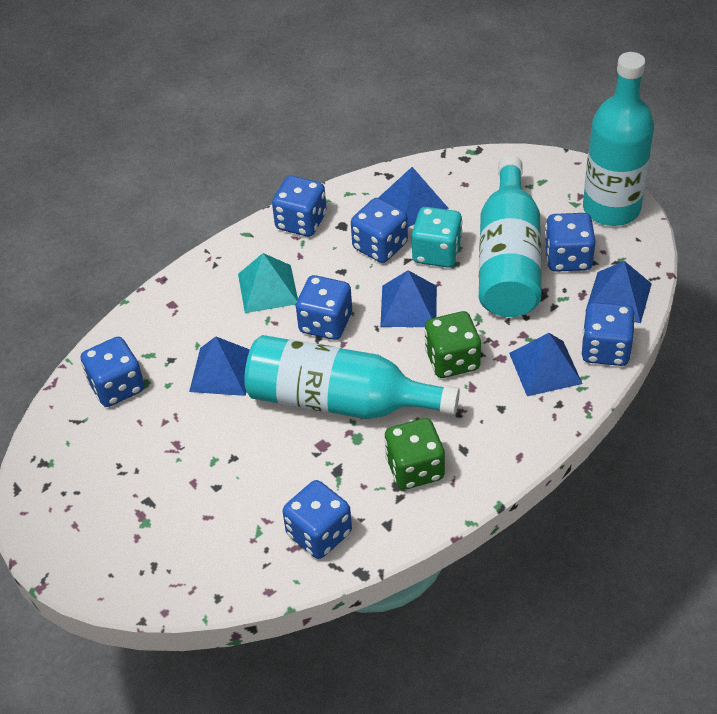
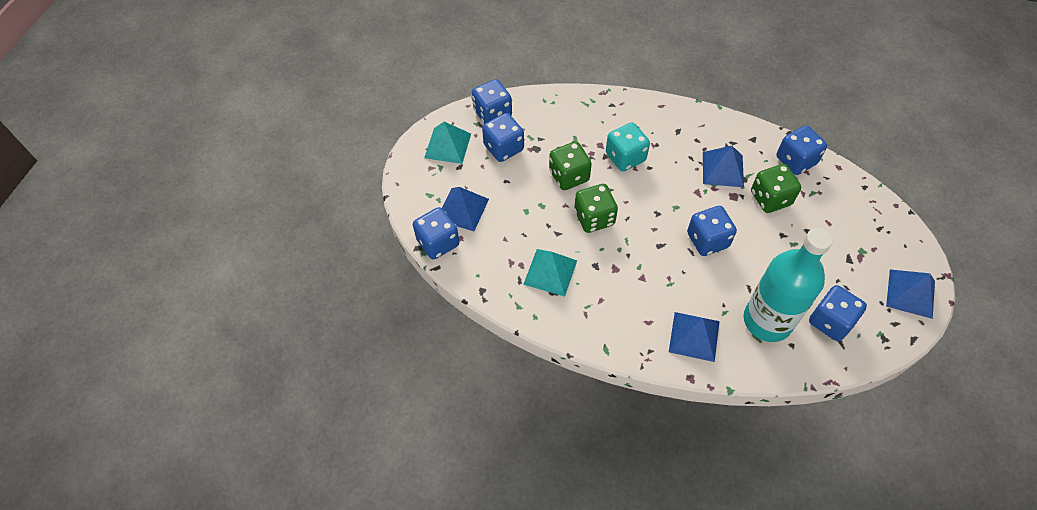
blue dice: [81,337,144,407] [272,176,327,237] [283,480,352,559] [296,275,352,340] [351,198,408,263] [544,213,596,272] [582,302,635,366] = 7 -> [413,207,459,259] [472,79,512,124] [482,113,524,162] [687,206,737,256] [776,125,827,175] [809,285,867,341] = 6
blue pyramid: [189,336,250,396] [378,167,448,227] [380,270,437,327] [509,333,582,396] [586,261,652,323] = 5 -> [442,187,489,231] [669,312,720,362] [703,146,744,187] [886,269,935,319] = 4
green dice: [384,418,445,490] [425,311,481,378] = 2 -> [549,141,592,190] [574,184,618,233] [751,164,801,213] = 3
turquoise bottle: [244,335,460,419] [479,156,542,317] [583,52,654,226] = 3 -> [744,228,833,342] = 1
turquoise pyramid: [238,253,298,313] = 1 -> [424,122,471,164] [523,249,577,297] = 2

